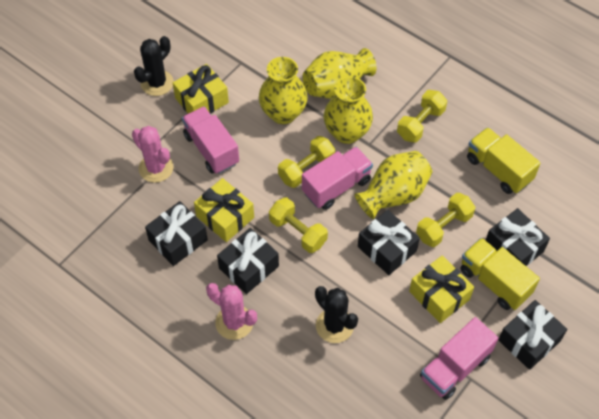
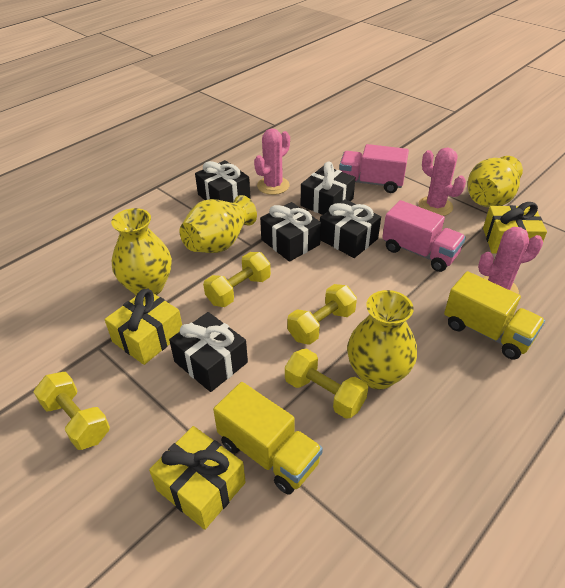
black cactus: [134,36,174,96] [315,286,358,343] = 2 -> none = 0
pink cactus: [132,126,173,183] [206,283,257,340] = 2 -> [254,128,290,195] [419,147,466,216] [478,227,543,294] = 3
pink truck: [182,106,239,174] [302,147,373,210] [420,317,498,400] = 3 -> [339,144,409,193] [382,200,466,272] = 2

